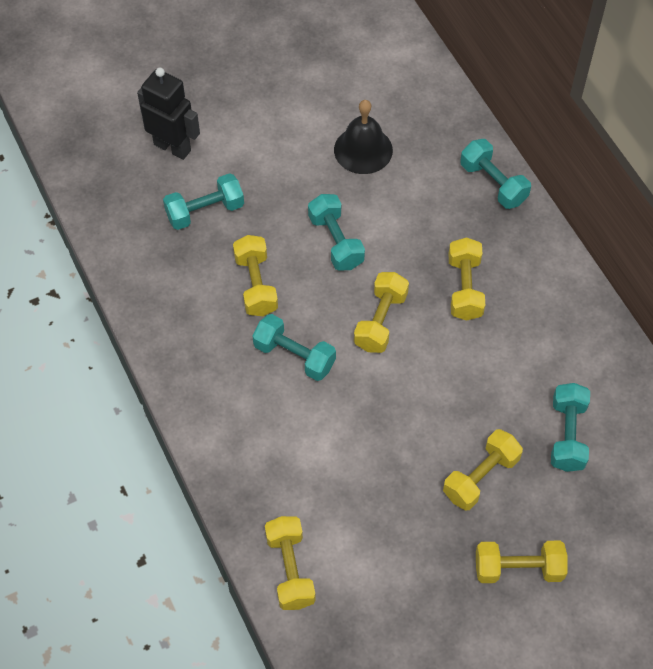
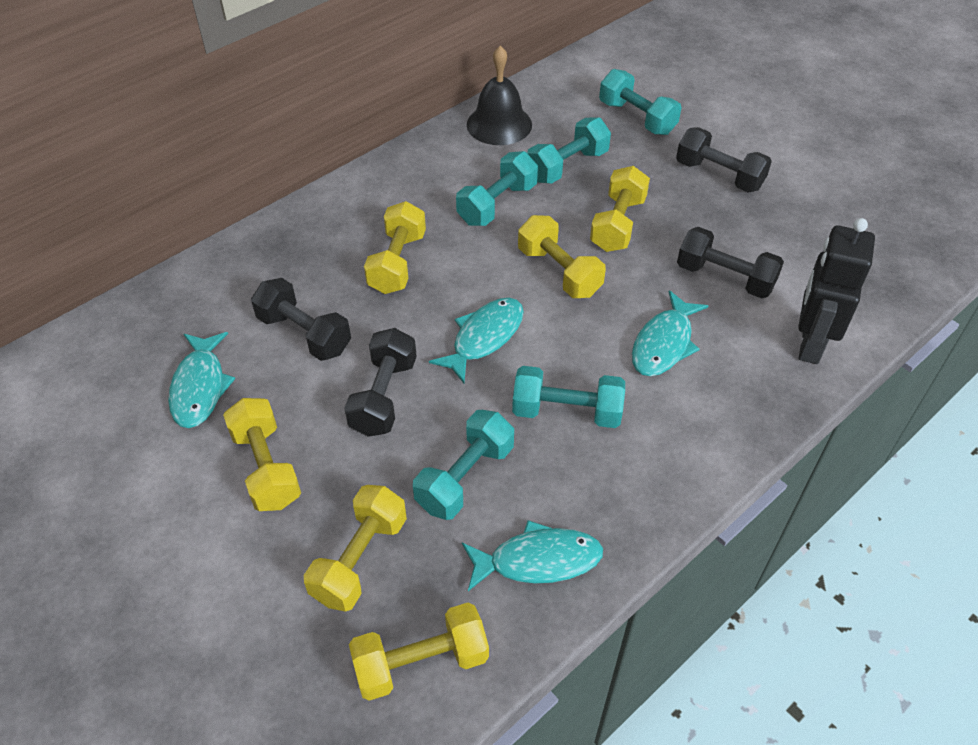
black dumbbell: none = 0 -> [251,278,351,361] [344,328,417,437] [676,127,772,193] [677,227,784,298] = 4
turquoise fish: none = 0 -> [168,332,235,428] [429,298,524,383] [462,520,603,591] [632,290,708,376] = 4

